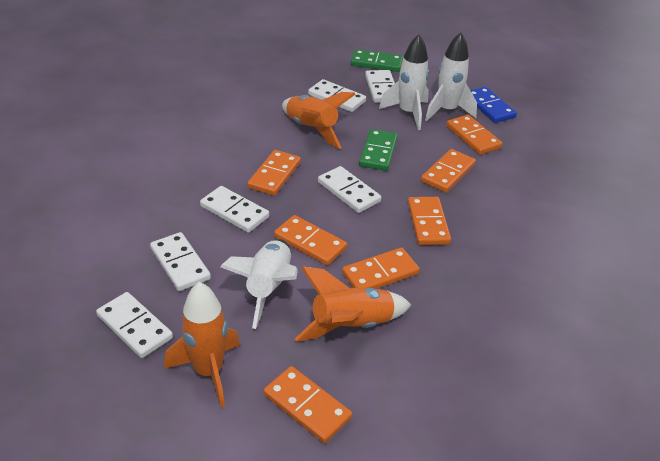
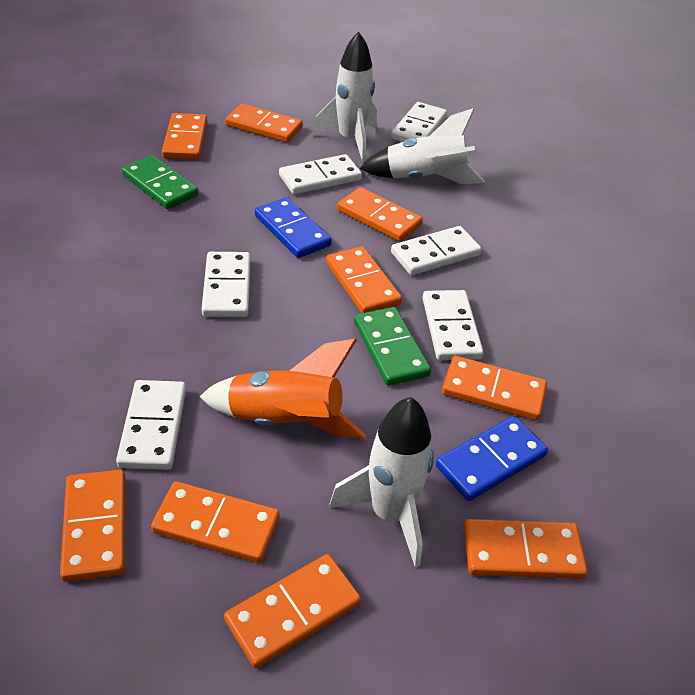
blue domino: [470,87,517,123] = 1 -> [255,197,332,258] [436,416,548,501] = 2
orange domino: [247,150,301,196] [264,366,352,443] [274,215,347,265] [342,247,420,289] [408,197,451,245] [421,149,476,193] [446,115,502,155] = 7 -> [60,470,125,582] [151,481,280,563] [162,113,207,160] [224,554,361,668] [225,104,303,143] [326,246,402,313] [337,187,423,242] [442,356,547,420] [464,519,587,579] = 9
orange rocket: [164,282,240,407] [282,92,356,149] [295,266,411,342] = 3 -> [200,339,366,439] = 1

